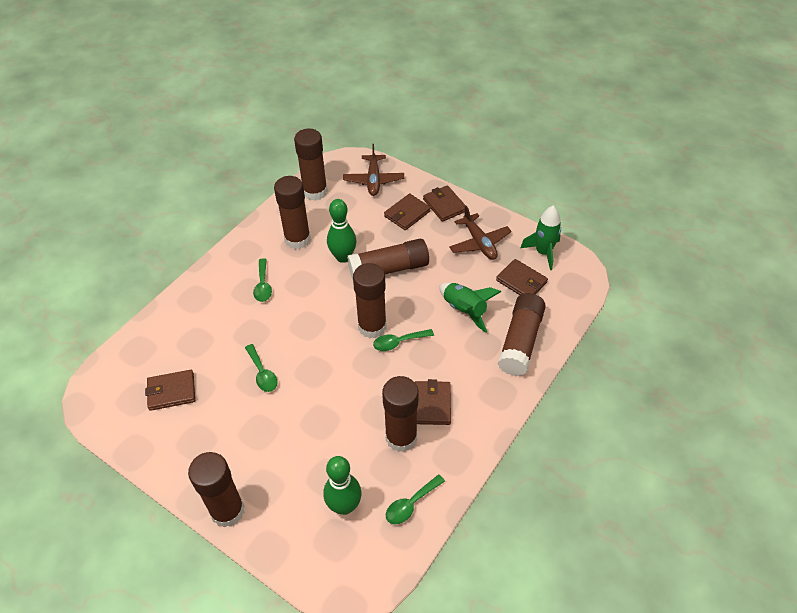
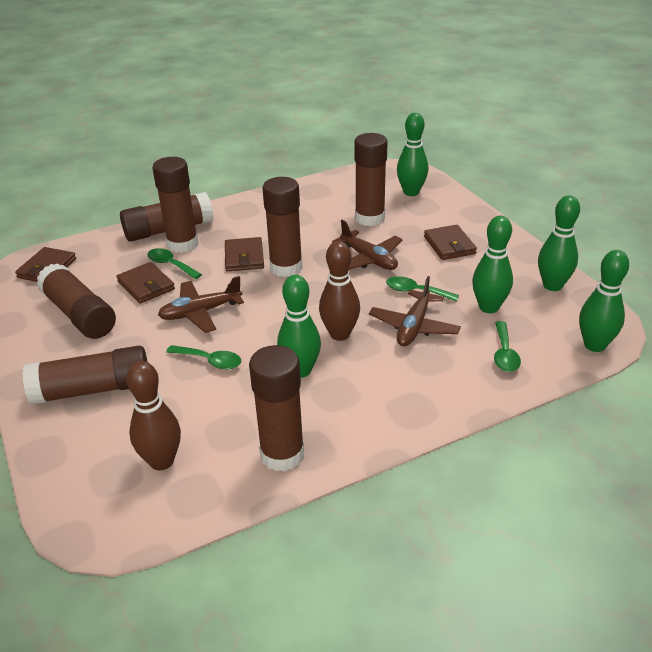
brown bowling pin: none = 0 -> [126,361,181,470] [319,241,360,341] = 2
brown plane: [343,144,404,196] [449,206,512,260] = 2 -> [158,276,244,333] [332,220,403,270] [369,276,461,346] = 3
brown wallet: [145,370,195,411] [384,193,431,230] [415,379,451,425] [423,185,466,222] [496,259,548,295] = 5 -> [15,247,76,282] [117,262,175,304] [225,237,264,271] [424,225,477,260] = 4
green bowling pin: [323,456,362,515] [327,199,356,263] = 2 -> [277,275,321,378] [397,113,428,196] [472,216,513,313] [538,195,580,291] [579,250,629,352] = 5
green rocket: [439,283,501,333] [520,206,561,270] = 2 -> none = 0

